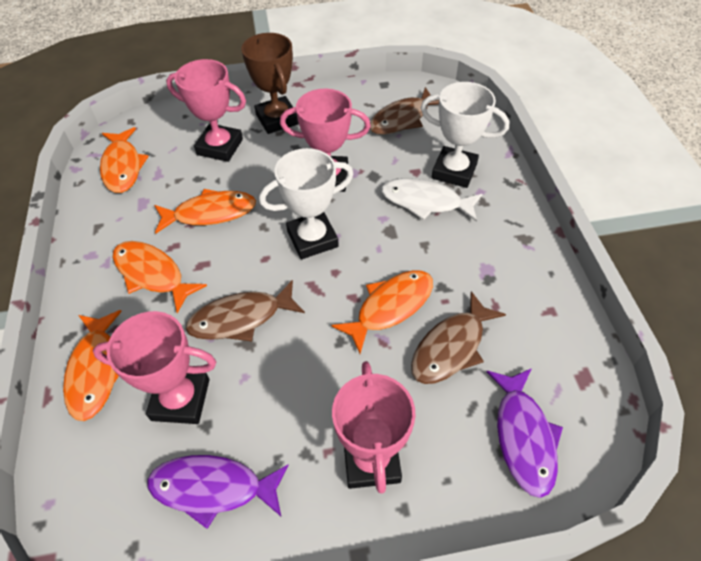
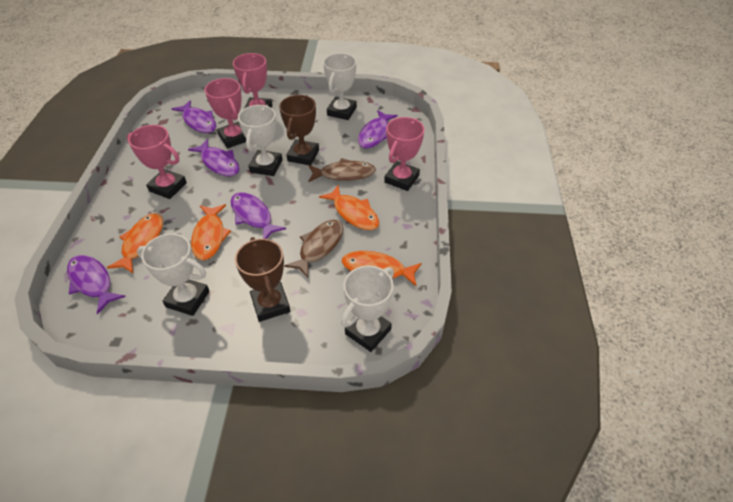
brown fish: [185,280,305,341] [370,87,439,135] [411,291,506,384] = 3 -> [284,220,344,278] [308,158,376,182] = 2
brown trophy: [242,33,299,134] = 1 -> [235,237,290,322] [279,95,319,165] = 2
orange fish: [63,310,122,421] [100,127,149,193] [113,241,207,313] [154,189,256,233] [332,270,433,354] = 5 -> [107,213,163,273] [191,204,231,260] [319,185,379,230] [342,251,422,286] = 4
purple fish: [147,455,289,529] [487,368,563,498] = 2 -> [67,255,126,314] [172,100,216,133] [188,139,240,176] [231,192,286,239] [358,110,398,149] = 5
white fish: [381,178,482,222] = 1 -> none = 0
white trophy: [259,148,353,259] [421,82,509,188] = 2 -> [137,233,209,316] [238,105,282,176] [323,53,357,120] [341,265,394,352] = 4

